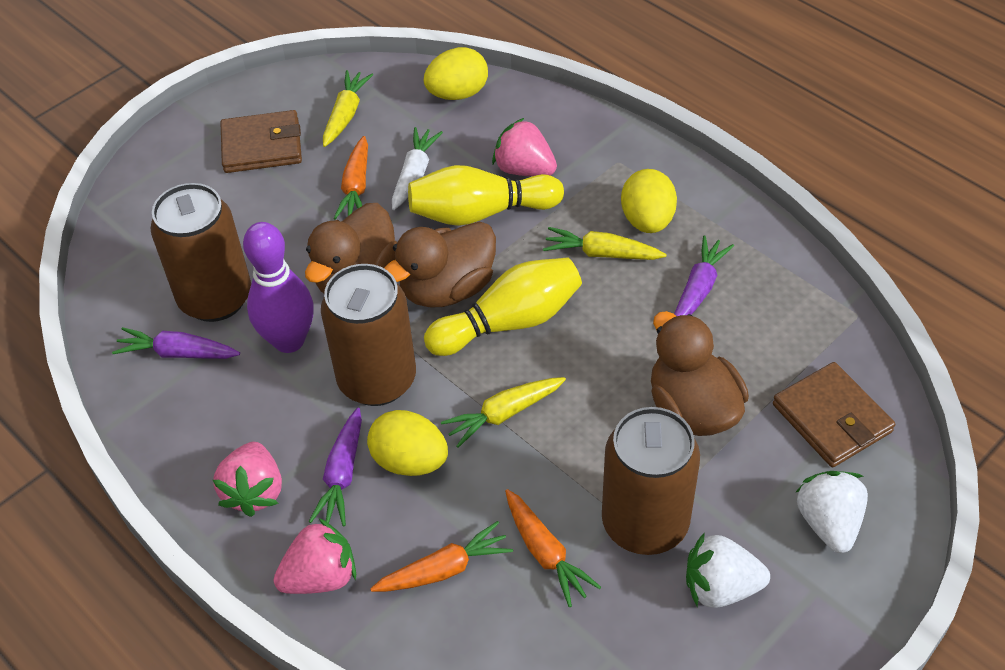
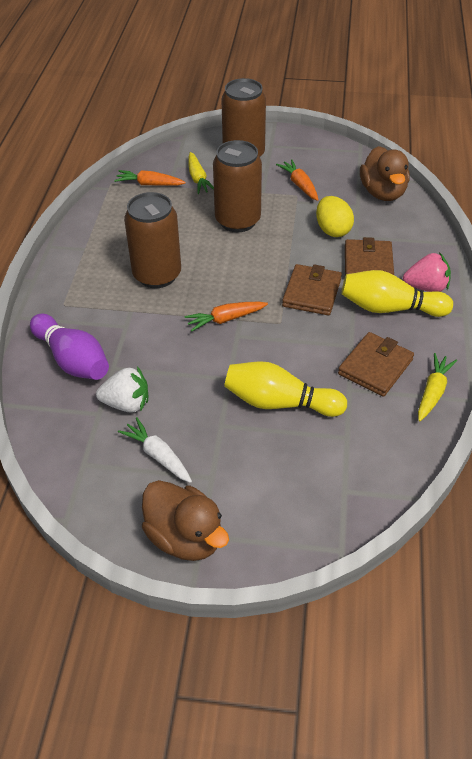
brown duck: [305,203,397,293] [384,221,496,308] [651,311,749,436] = 3 -> [142,480,229,561] [360,146,410,201] = 2
brown wallet: [220,110,302,173] [773,362,895,467] = 2 -> [282,264,342,315] [338,332,414,397] [345,237,394,276] = 3
pink strawberry: [213,442,282,517] [274,518,356,594] [492,118,557,176] = 3 -> [403,252,451,292] = 1
purple carrot: [112,327,240,359] [309,408,362,527] [674,235,734,316] = 3 -> none = 0
white strawberry: [686,532,770,608] [795,471,868,553] = 2 -> [96,366,148,413] = 1
yellow carrot: [323,70,373,147] [441,377,566,448] [543,227,667,260] = 3 -> [188,152,214,194] [418,353,457,421] = 2
yellow egg: [367,410,448,476] [424,47,488,100] [621,169,677,233] = 3 -> [316,196,354,237] = 1

